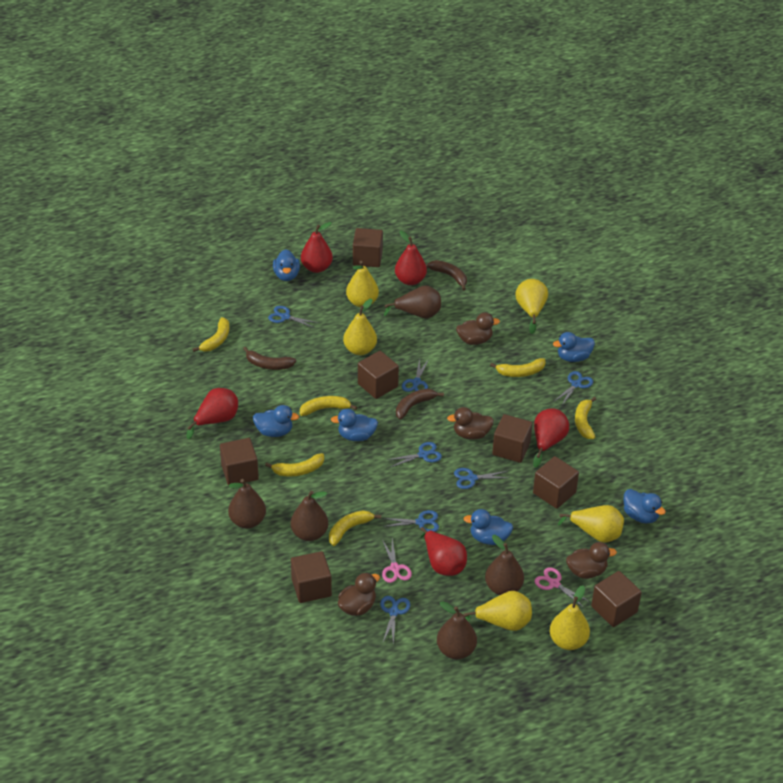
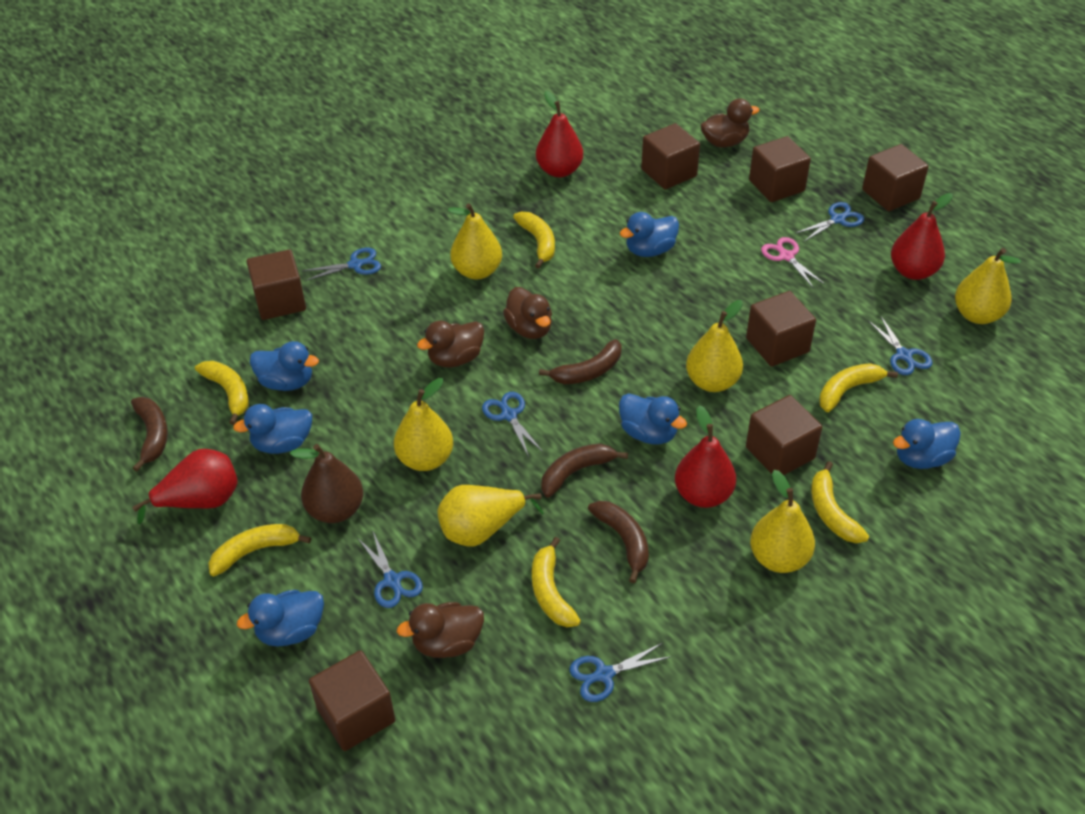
blue scissors: [268,306,318,328] [380,596,410,645] [382,510,439,532] [387,442,442,467] [402,359,429,392] [454,468,509,489] [555,371,593,405] = 7 -> [302,248,381,281] [357,531,423,608] [482,392,543,457] [570,643,670,702] [796,202,864,241] [867,315,933,375] = 6
brown banana: [243,347,296,370] [396,389,444,419] [427,260,467,291] = 3 -> [131,397,168,472] [539,339,622,384] [541,444,628,497] [588,501,649,583] = 4
brown pear: [228,479,266,529] [291,491,328,541] [384,285,441,318] [437,601,477,659] [485,535,524,595] = 5 -> [290,444,363,523] = 1
pink scissors: [382,538,412,583] [534,567,590,608] = 2 -> [761,237,825,289] = 1
red pear: [186,388,238,439] [301,222,333,273] [395,231,427,285] [420,527,467,576] [533,408,569,468] = 5 -> [132,449,238,524] [536,91,583,177] [675,405,736,508] [891,193,953,280] = 4

